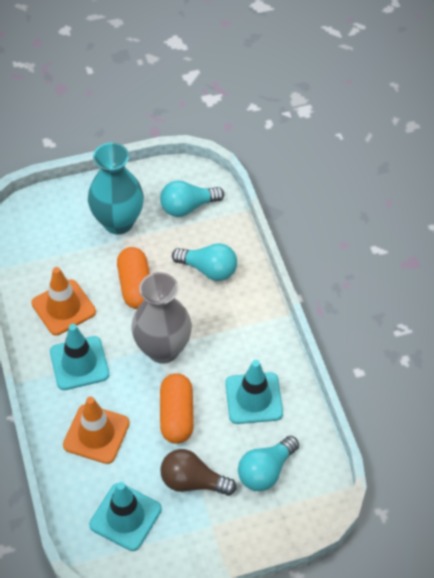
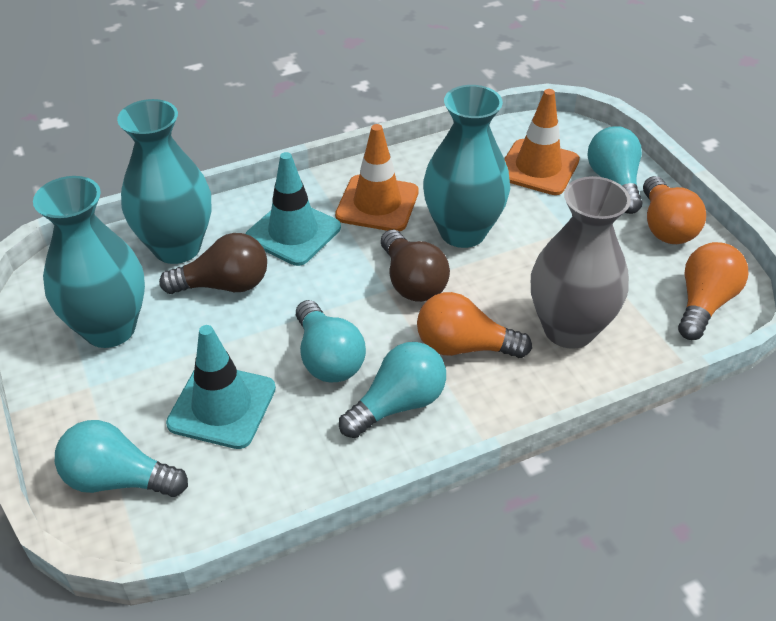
brown light bulb: [160,449,237,496] = 1 -> [159,233,267,294] [381,230,450,302] = 2
orange capsule: [117,247,150,309] [160,373,194,444] = 2 -> none = 0
orange light bulb: none = 0 -> [417,292,532,358] [643,176,706,244] [678,242,748,340] = 3
turquoise light bulb: [160,180,224,217] [172,243,237,281] [238,436,299,491] = 3 -> [55,420,188,497] [296,300,366,382] [339,342,446,438] [587,126,643,214] = 4
turquoise traffic cone: [50,324,109,390] [89,482,162,551] [225,360,283,424] = 3 -> [166,325,276,449] [245,152,341,266] = 2
turquoise vase: [88,143,144,235] = 1 -> [33,176,145,348] [117,99,211,264] [423,85,510,248] = 3

